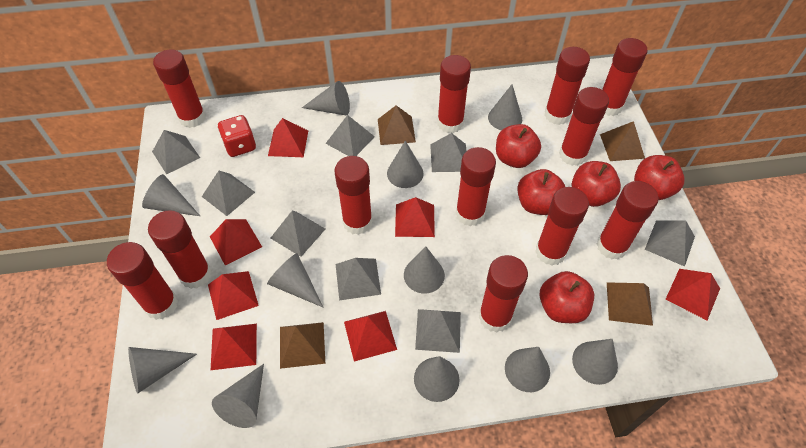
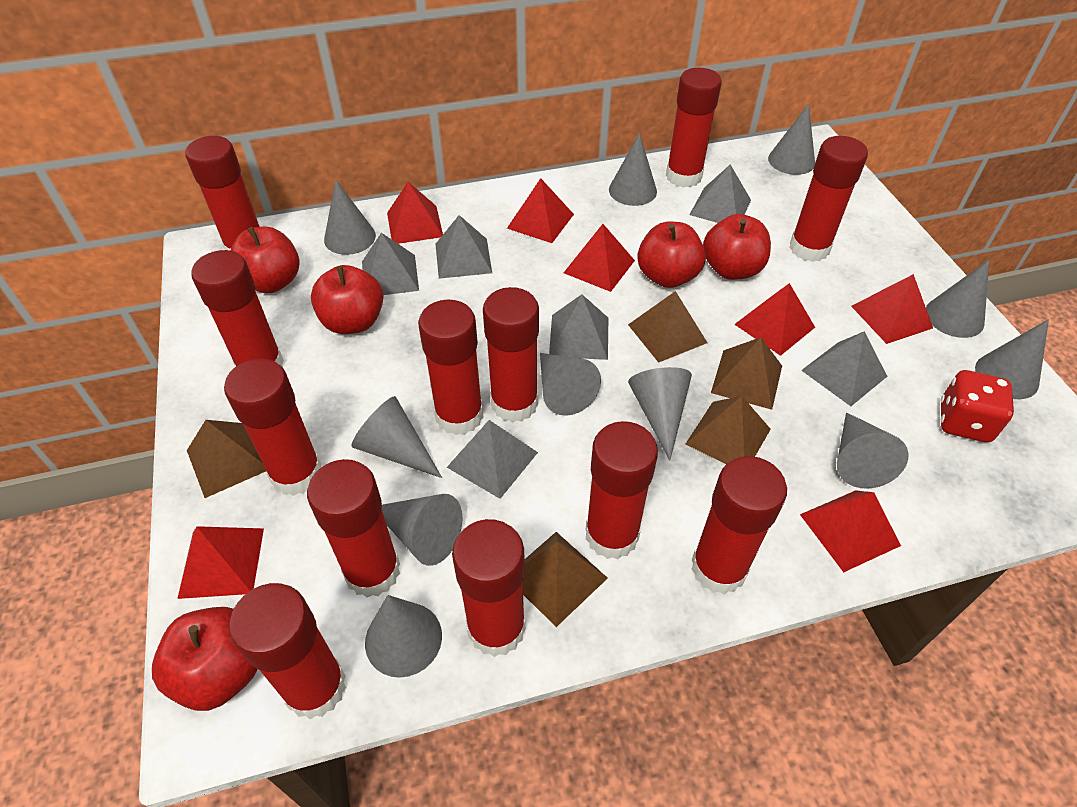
brown pyramid: [280,322,325,369] [378,105,416,145] [600,121,645,161] [607,282,653,326] = 4 -> [187,420,266,498] [523,532,608,627] [628,291,707,363] [686,396,771,464] [711,337,782,410] = 5
grey pyramid: [152,130,200,174] [202,171,255,216] [271,211,325,257] [325,115,375,156] [335,258,381,300] [415,309,461,353] [430,133,466,172] [645,220,695,267] = 8 -> [362,233,419,295] [435,215,492,279] [447,420,538,499] [549,294,608,360] [689,165,751,223] [801,331,888,406] = 6

